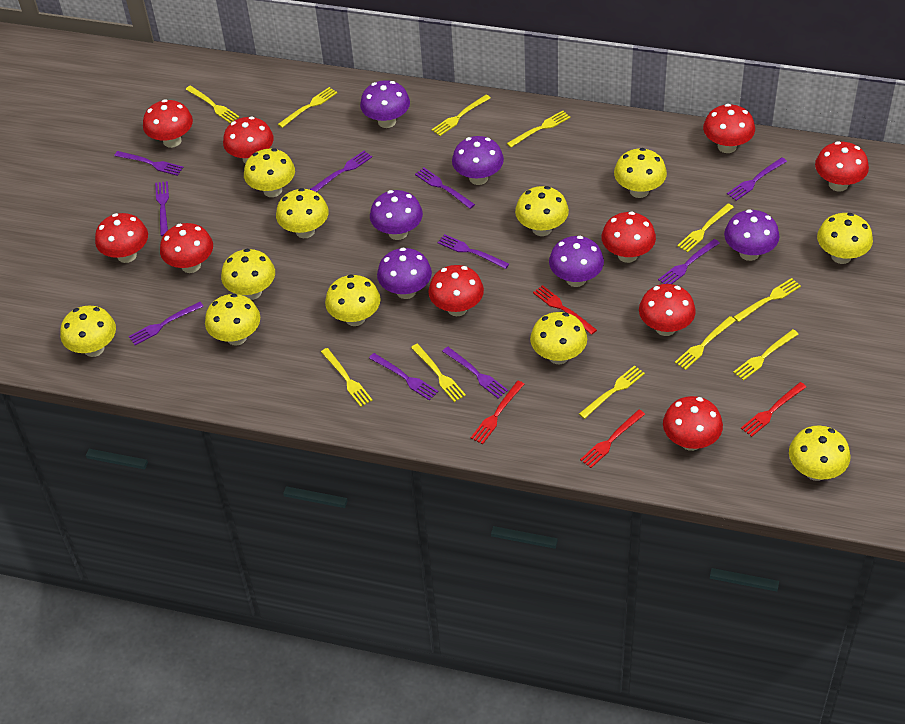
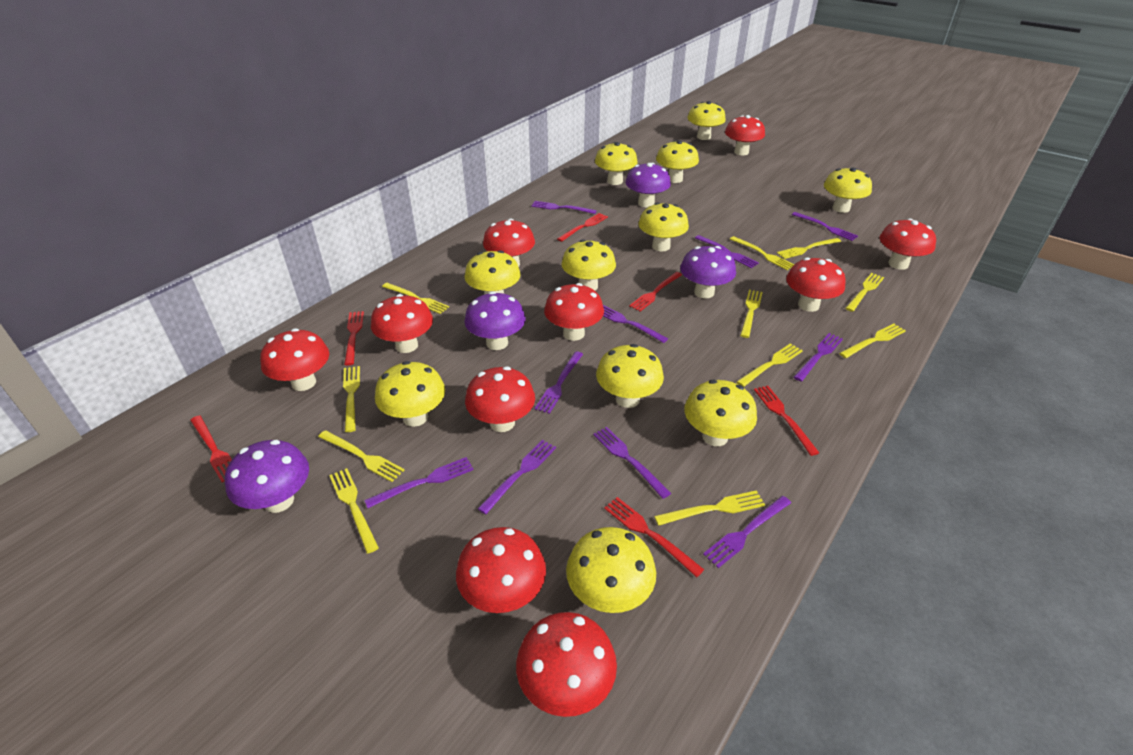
purple mushroom: [360,80,410,128] [370,190,423,240] [377,248,432,299] [452,136,504,185] [549,236,604,287] [724,209,780,261] = 6 -> [225,440,309,513] [464,291,526,350] [625,163,671,207] [680,246,736,298] = 4
red fork: [471,381,524,444] [533,285,597,335] [580,410,645,468] [741,382,806,437] = 4 -> [190,415,232,482] [344,311,364,365] [557,213,608,242] [604,497,704,577] [629,272,682,312] [754,386,819,456] = 6

